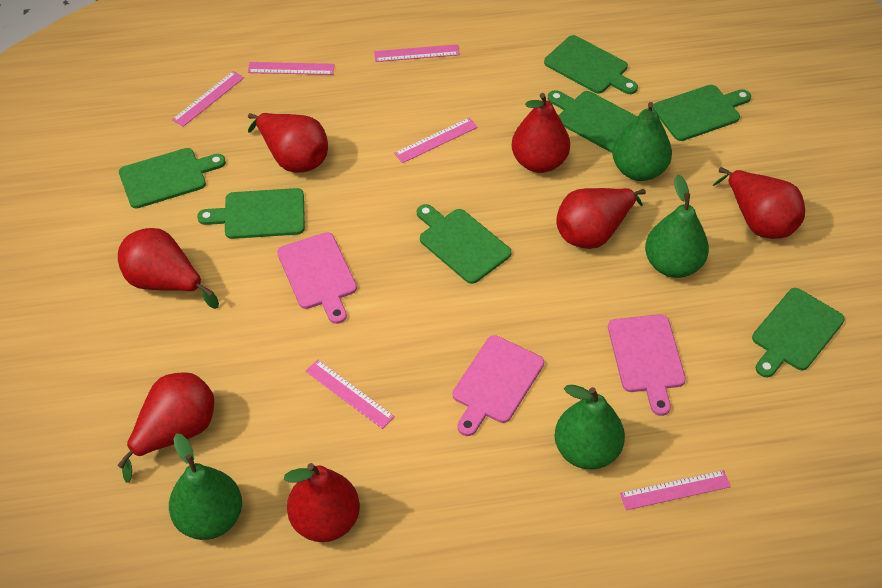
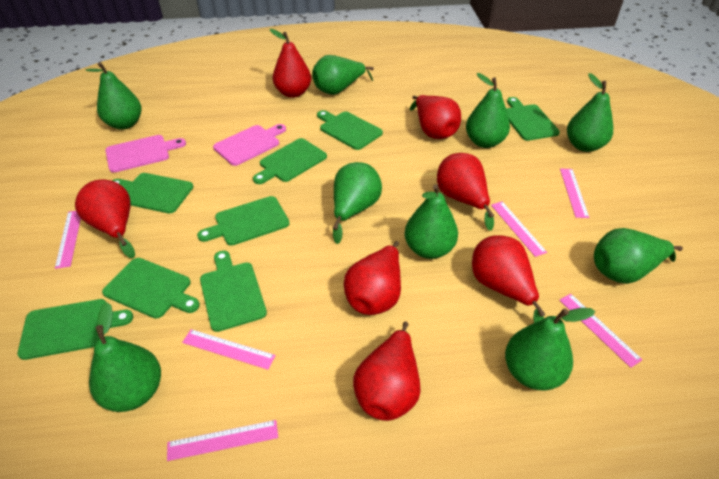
green cutting board: [119,148,226,209] [197,188,305,239] [417,204,512,284] [544,35,638,94] [548,90,637,153] [653,85,751,141] [752,288,845,378] = 7 -> [17,299,133,360] [102,258,200,319] [112,173,193,213] [197,196,290,246] [200,251,267,332] [253,138,327,184] [317,110,383,150] [506,97,560,141] = 8
green pear: [169,433,242,540] [555,385,625,469] [612,102,672,181] [645,175,709,278] = 4 -> [85,62,142,130] [89,302,161,412] [312,55,374,95] [333,162,382,244] [405,184,458,259] [466,73,510,148] [505,308,595,391] [567,73,613,152] [594,228,683,284] = 9
pink cutting board: [277,232,357,324] [453,335,544,436] [608,314,686,416] = 3 -> [105,135,186,173] [213,124,286,166] = 2

